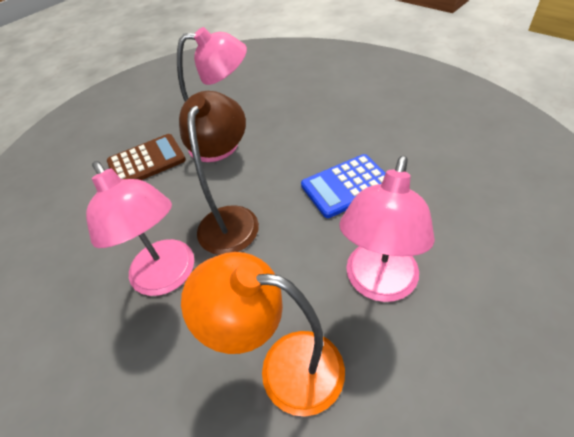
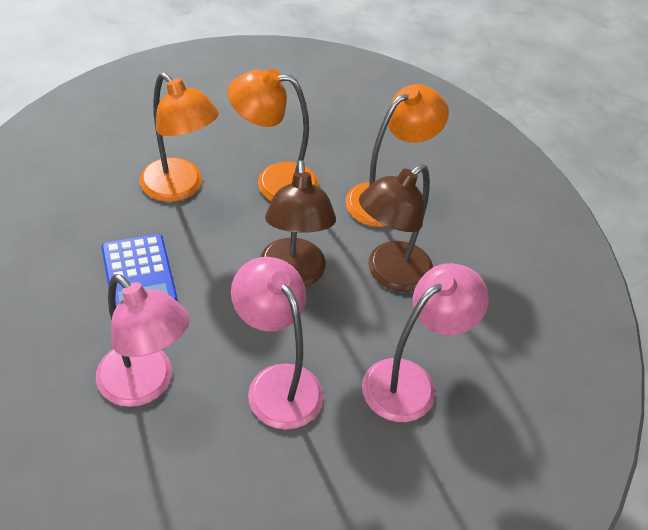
brown calculator: [107,134,186,180] = 1 -> none = 0
brown lamp: [179,91,259,255] = 1 -> [260,160,336,287] [359,164,433,292] = 2
orange lamp: [181,252,345,417] = 1 -> [140,73,219,202] [227,68,319,201] [346,84,449,227] = 3

